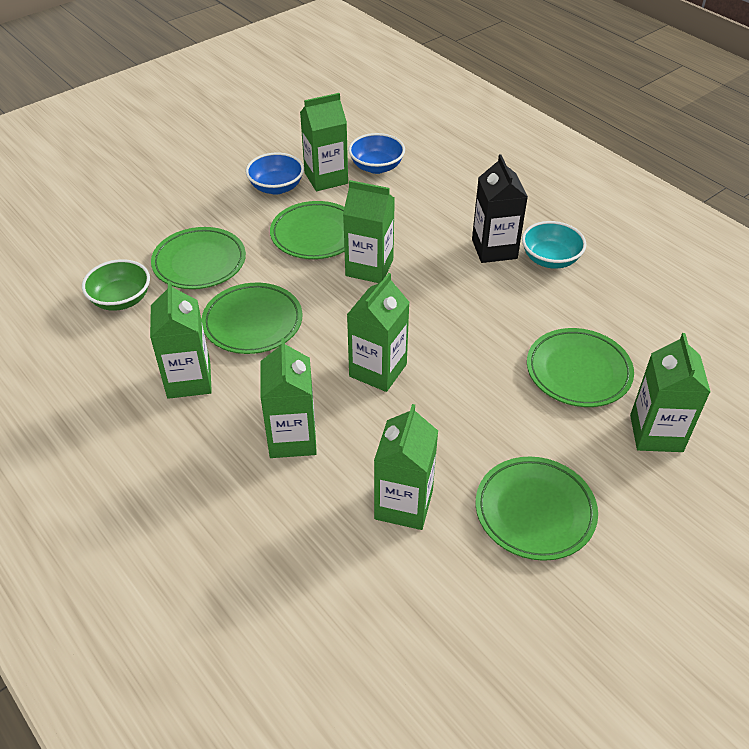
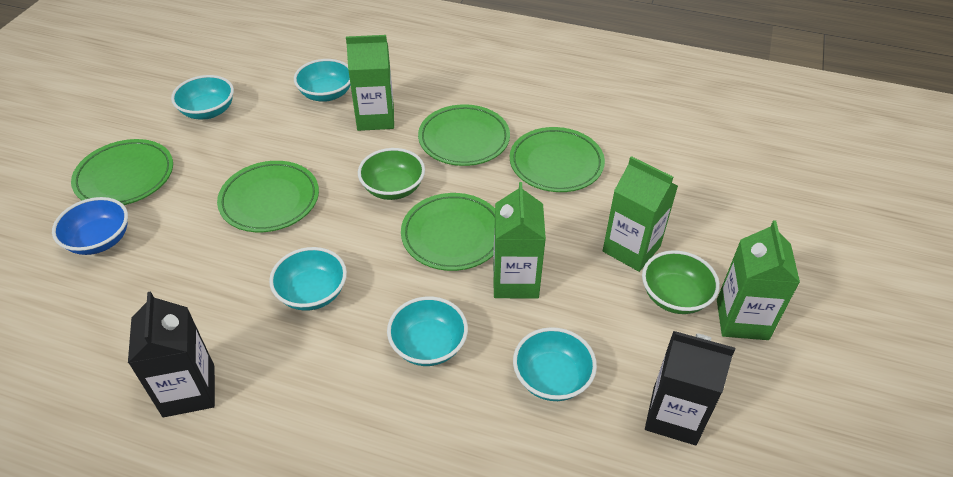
black carton: [472,154,528,263] = 1 -> [128,291,215,417] [645,331,735,445] = 2
blue bowl: [246,152,304,195] [348,133,405,174] = 2 -> [52,197,128,255] = 1
green bowl: [82,259,150,311] = 1 -> [358,148,425,200] [642,250,720,314] = 2
green carton: [150,281,212,399] [261,338,317,458] [300,93,348,191] [343,180,395,283] [347,273,410,392] [374,404,438,530] [630,333,711,452] = 7 -> [346,35,394,131] [493,182,546,299] [603,156,678,272] [717,220,800,340] = 4
turquoise bowl: [522,221,586,269] = 1 -> [171,75,234,119] [269,247,347,311] [294,59,350,102] [387,296,468,366] [513,327,597,401] = 5

